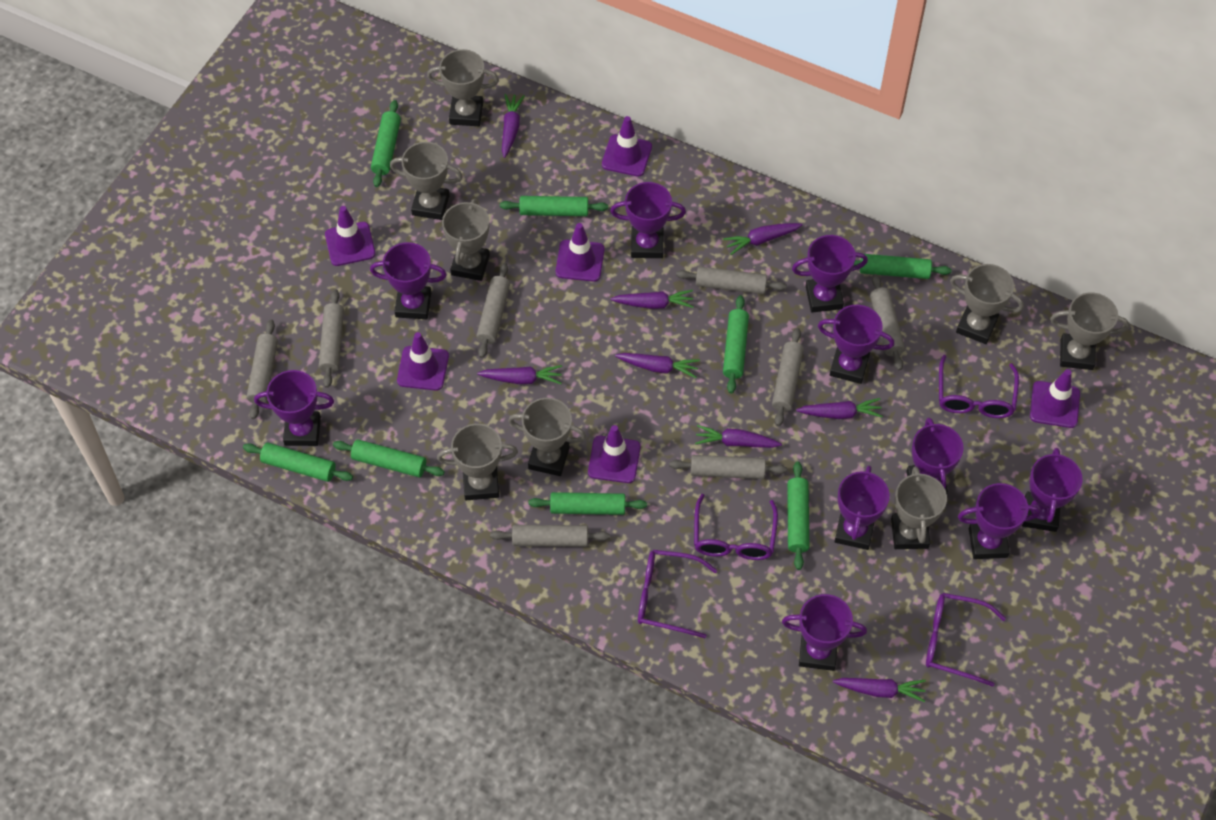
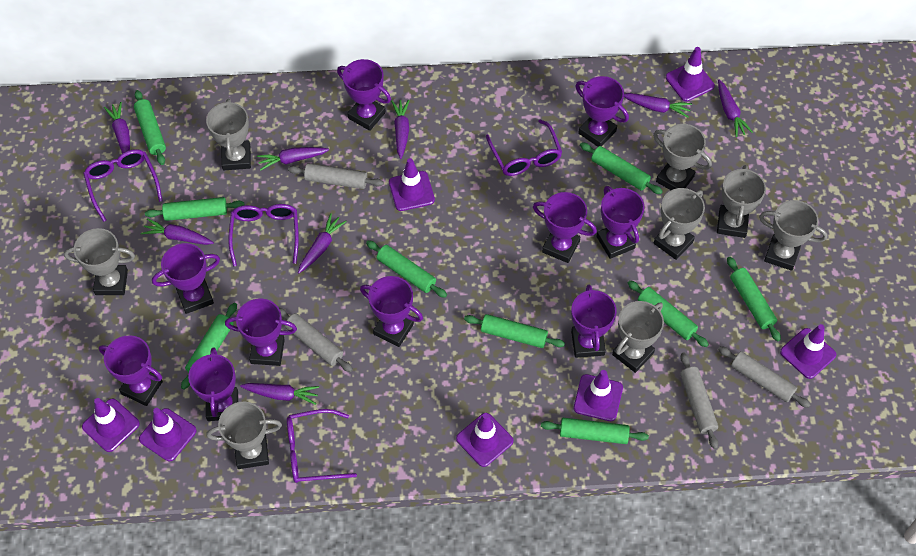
green rolling pin: [243,443,353,482] [333,439,445,477] [371,100,401,187] [500,196,608,216] [528,492,647,515] [723,295,749,393] [787,461,809,570] [854,254,952,279] = 8 -> [134,90,166,165] [145,197,245,221] [181,303,237,390] [366,240,447,298] [464,314,565,348] [541,418,649,444] [580,143,663,194] [628,280,709,347] [727,257,781,341] = 9
grey rolling pin: [247,319,278,419] [319,289,344,388] [476,263,510,358] [490,525,610,547] [669,455,787,479] [676,266,787,294] [772,328,804,426] [870,274,905,370] = 8 -> [279,308,353,372] [288,163,384,189] [680,352,718,449] [718,346,811,408] = 4
purple traffic cone: [325,206,375,266] [397,332,449,390] [556,223,605,282] [588,425,641,483] [602,116,652,177] [1030,369,1080,428] = 6 -> [82,398,140,452] [139,408,197,461] [389,158,435,211] [456,413,513,467] [574,370,623,421] [666,47,715,101] [780,324,836,379] = 7

